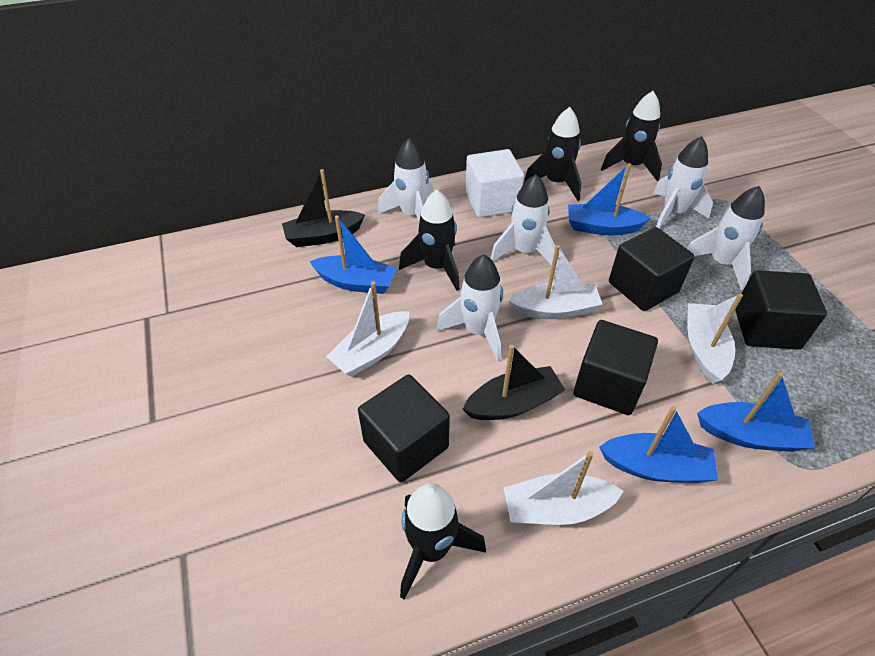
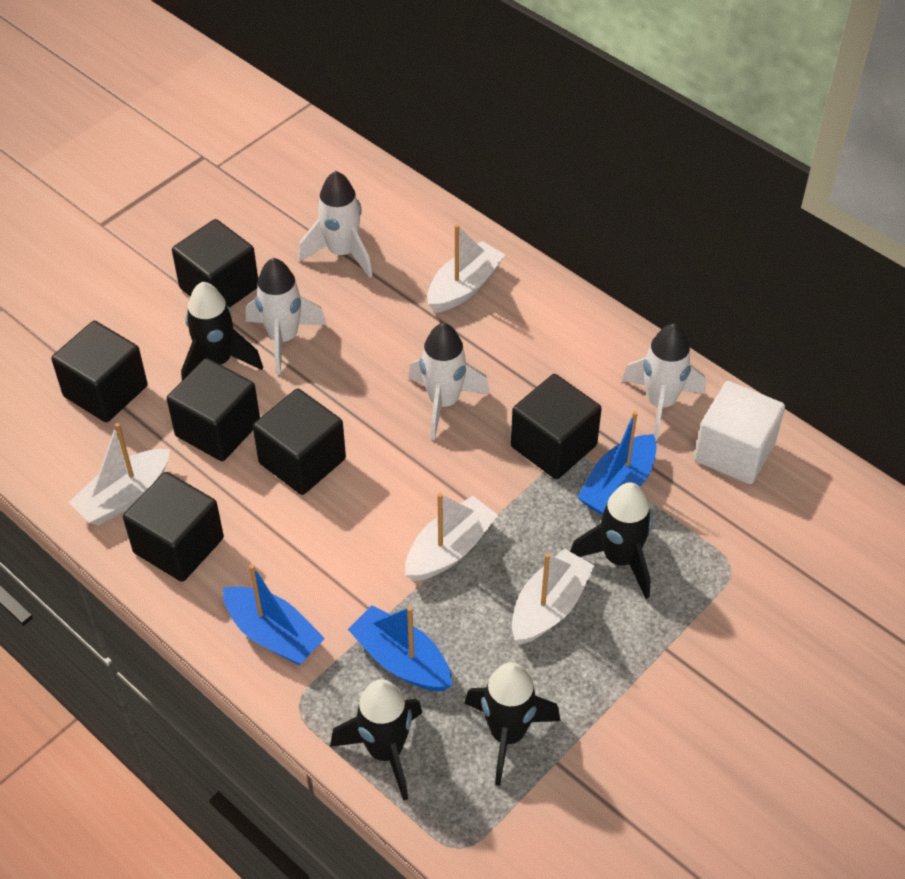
black boat: [282,169,365,247] [463,345,565,420] = 2 -> none = 0
black cube: [358,375,450,483] [573,320,658,415] [609,227,695,311] [735,270,827,350] = 4 -> [51,321,148,422] [123,472,224,582] [167,358,260,461] [172,219,258,308] [253,389,346,495] [511,374,602,479] = 6
blue boat: [309,215,397,294] [568,163,651,235] [599,406,718,483] [697,372,815,452] = 4 -> [223,564,325,665] [348,606,452,691] [578,411,657,515] = 3
white rocket: [378,138,433,222] [436,254,503,362] [491,174,558,269] [653,136,713,229] [687,186,765,290] = 5 -> [246,258,327,374] [298,171,373,278] [408,323,490,440] [622,324,705,441] = 4

